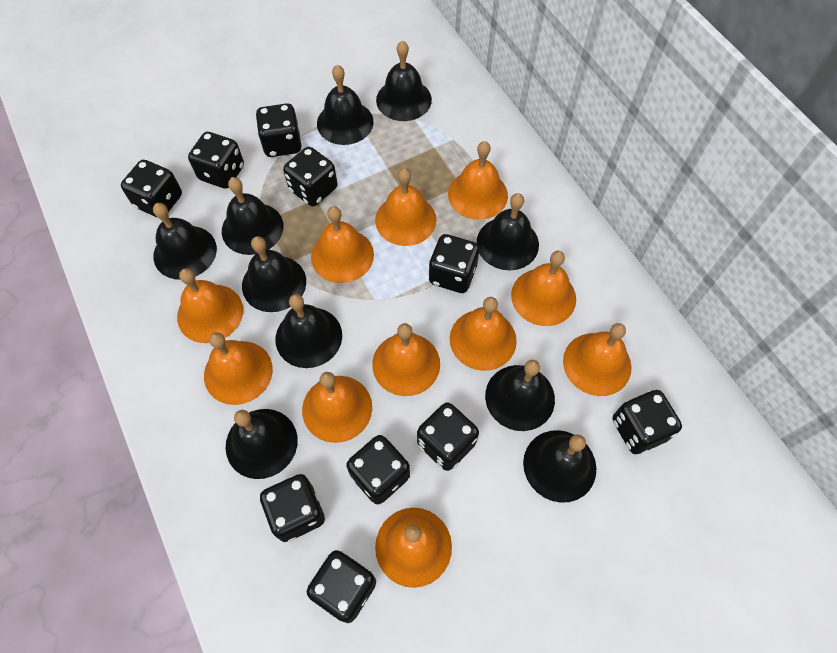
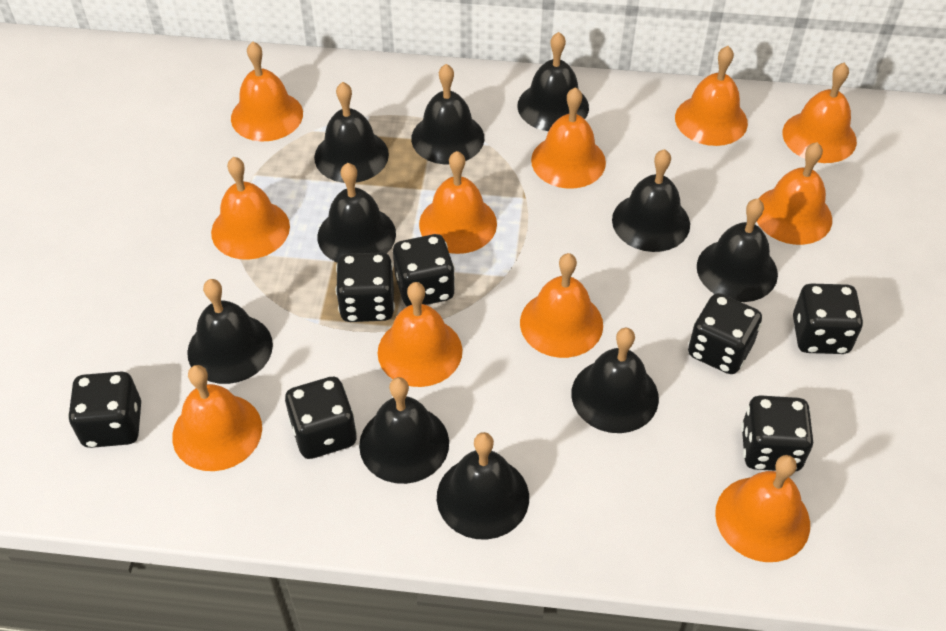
black dice: [121,160,182,218] [188,132,244,189] [256,103,302,157] [260,474,325,542] [283,147,338,206] [307,550,376,623] [346,435,410,504] [417,402,479,471] [428,234,479,293] [613,390,682,454] = 10 -> [68,372,141,448] [285,377,357,459] [336,252,395,322] [393,234,455,307] [688,293,762,374] [741,395,813,472] [793,284,863,354] = 7

